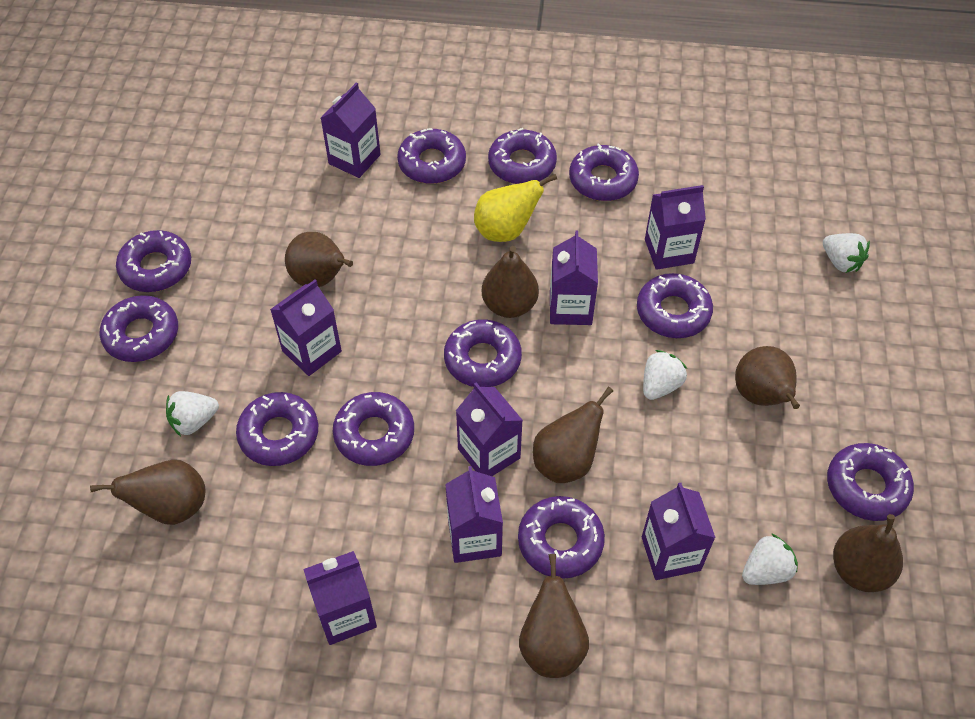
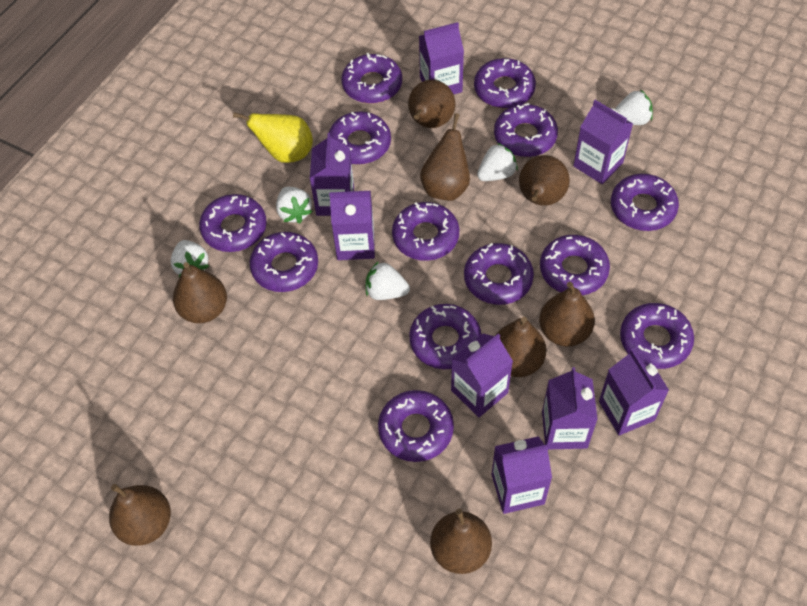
brown pear: [90,460,205,525] [285,232,353,287] [482,246,539,318] [519,554,589,678] [533,387,613,483] [735,346,800,409] [833,514,903,592] = 7 -> [109,484,171,546] [173,262,227,323] [408,80,455,128] [420,113,470,201] [430,509,492,574] [495,317,546,377] [519,155,570,206] [539,282,595,346] = 8
purple donut: [99,295,178,362] [116,230,191,292] [236,392,318,466] [332,392,414,466] [397,128,466,184] [444,320,522,387] [488,128,557,184] [518,496,605,579] [569,143,639,201] [637,273,713,338] [827,443,914,521] = 11 -> [199,194,267,252] [250,232,318,292] [329,112,391,164] [341,53,402,103] [378,390,454,462] [392,202,459,261] [409,304,481,369] [464,243,534,305] [474,58,536,108] [494,103,558,157] [540,235,610,295] [611,174,679,231] [620,303,694,369] = 13
white strawberry: [166,391,219,436] [643,350,687,400] [742,533,798,585] [823,233,870,273] = 4 -> [171,240,209,277] [276,187,313,224] [365,261,410,300] [477,143,518,181] [615,90,653,125] = 5

